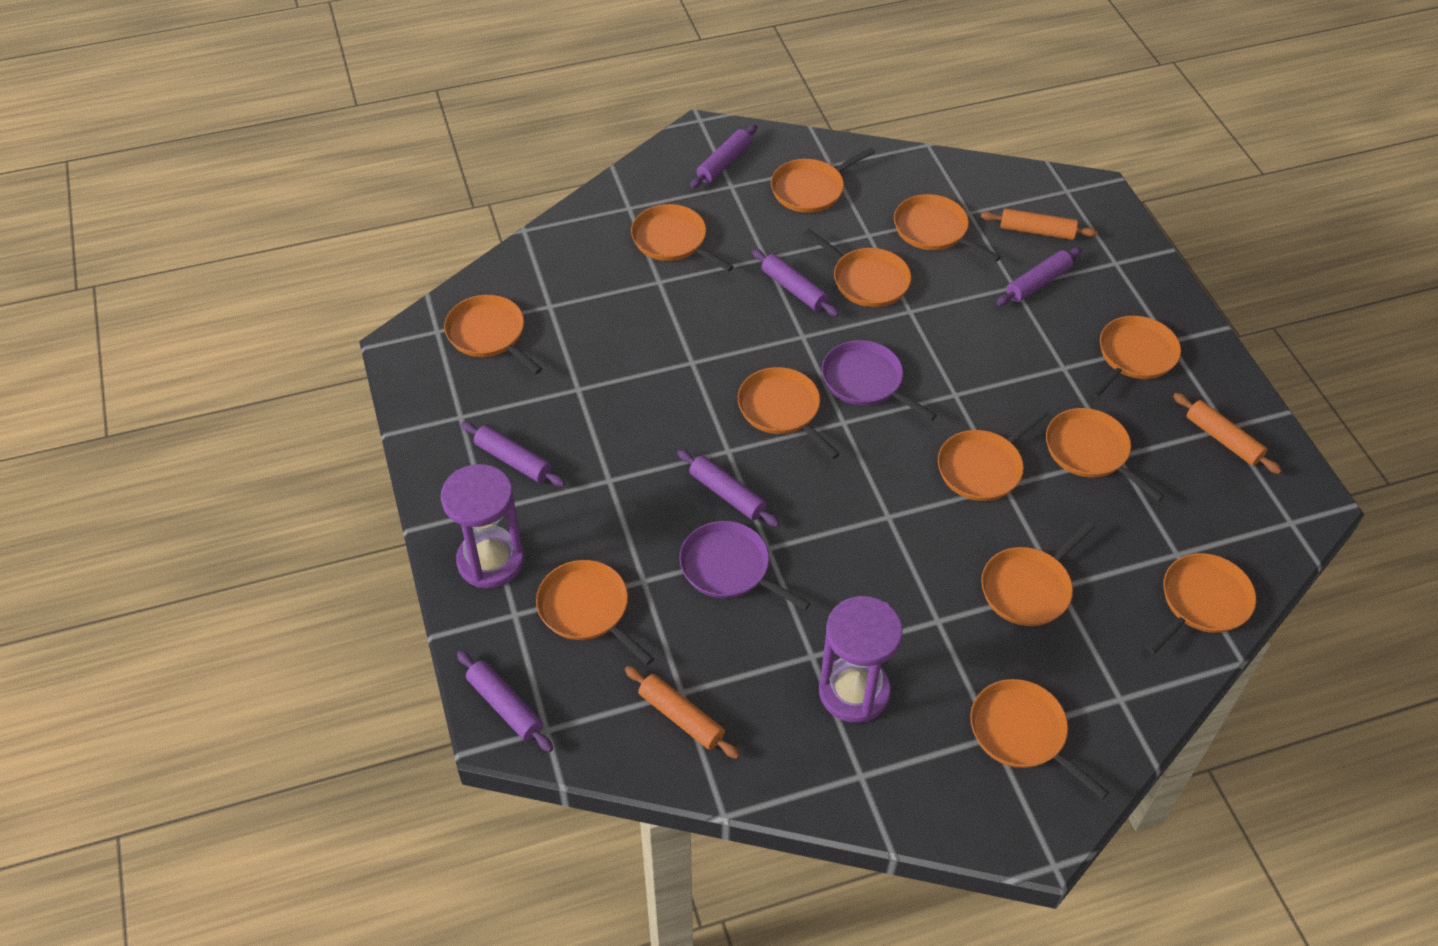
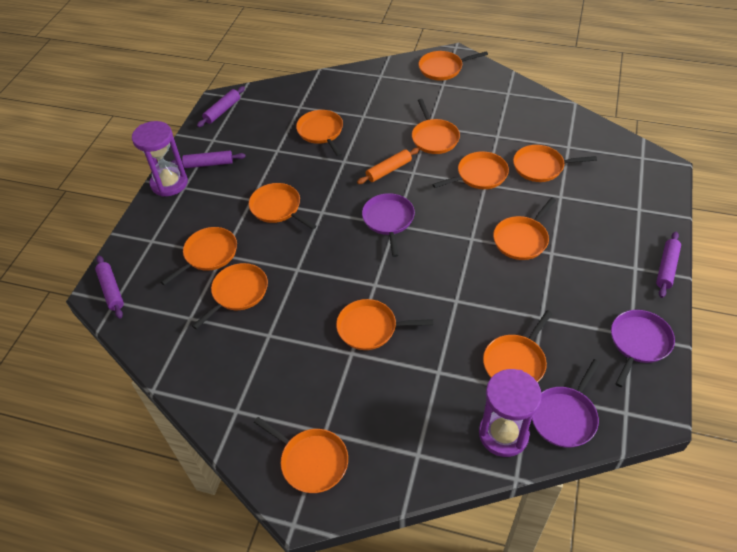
orange pan: [444,295,542,374] [536,560,654,665] [631,204,734,272] [738,367,840,459] [771,147,875,213] [803,229,911,307] [894,194,1001,262] [938,409,1048,501] [970,679,1109,799] [981,521,1095,626] [1046,408,1164,502] [1090,316,1181,398] [1146,553,1256,654] = 13 -> [161,227,237,286] [192,263,268,329] [249,183,316,229] [254,417,348,493] [296,110,343,157] [336,299,433,350] [412,99,460,154] [418,51,488,81] [432,151,509,189] [483,310,552,382] [493,197,556,260] [513,145,597,182] = 12
orange rolling pin: [625,666,740,759] [981,208,1098,240] [1173,393,1282,474] = 3 -> [357,148,420,184] = 1
purple pan: [679,521,811,610] [822,340,937,421] = 2 -> [362,193,415,257] [532,359,600,448] [611,310,675,387] = 3
purple rolling pin: [457,650,553,752] [461,422,566,487] [677,450,780,527] [690,124,757,189] [752,249,839,317] [997,247,1082,306] = 6 -> [95,256,124,319] [170,151,246,168] [197,86,245,127] [656,232,681,298] = 4

